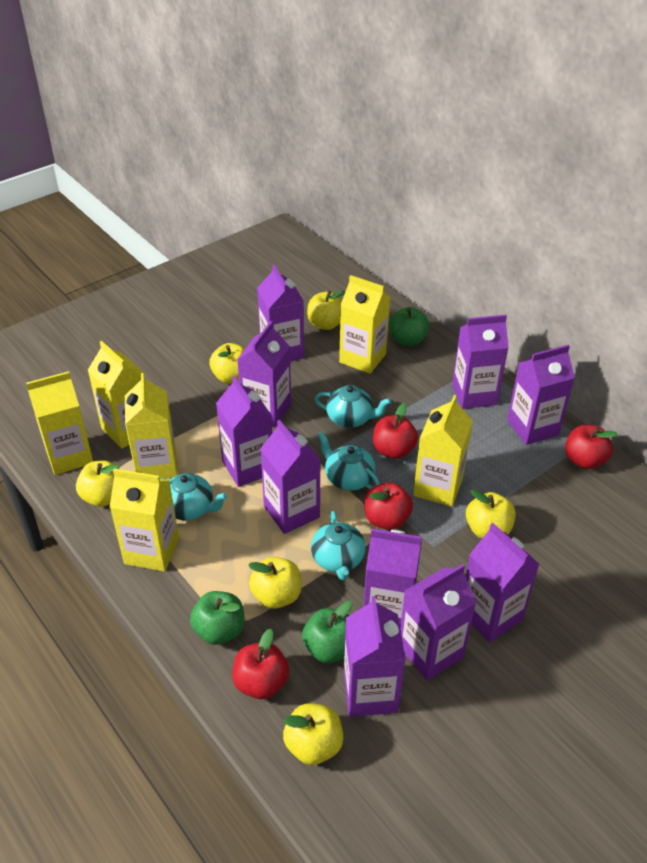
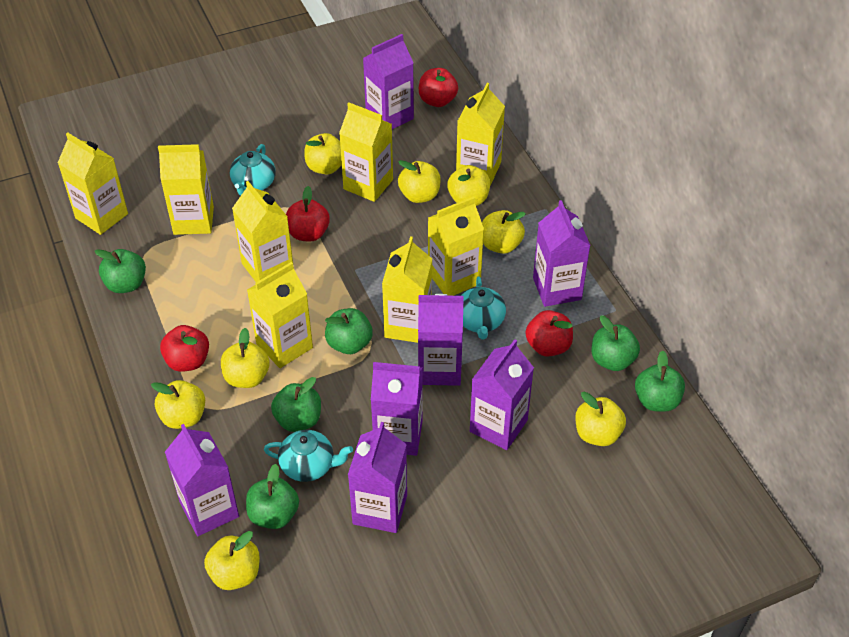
green apple: [190,591,245,645] [302,601,352,663] [389,307,429,346] = 3 -> [95,249,146,293] [246,464,299,529] [271,377,321,432] [325,308,373,354] [591,315,640,371] [635,350,685,412] = 6
purple carton: [216,376,272,487] [237,321,291,428] [257,264,304,362] [260,420,321,534] [344,596,406,717] [364,529,422,626] [400,564,477,681] [452,315,509,409] [466,523,539,643] [507,345,575,445] = 10 -> [165,424,239,536] [348,422,407,533] [363,34,414,129] [371,362,423,456] [418,294,464,386] [470,339,534,450] [533,200,591,307] = 7
turquoise teapot: [160,473,227,520] [311,511,365,581] [314,385,391,428] [318,432,380,491] = 4 -> [230,144,276,196] [264,430,353,482] [461,277,506,340] = 3
yellow apple: [76,461,119,507] [209,343,245,384] [248,557,302,609] [283,703,343,765] [307,291,345,330] [466,489,516,539] = 6 -> [151,380,205,429] [204,531,260,590] [221,328,270,388] [304,133,342,174] [398,160,441,203] [447,165,490,206] [482,210,526,254] [575,392,626,446] = 8
yellow carton: [26,371,93,475] [88,341,145,448] [110,469,179,572] [125,373,178,479] [339,275,390,374] [413,395,473,507] = 6 -> [58,132,128,235] [158,144,214,235] [232,181,294,282] [247,262,313,368] [339,102,393,202] [382,236,432,343] [428,197,484,296] [456,83,505,186] = 8

